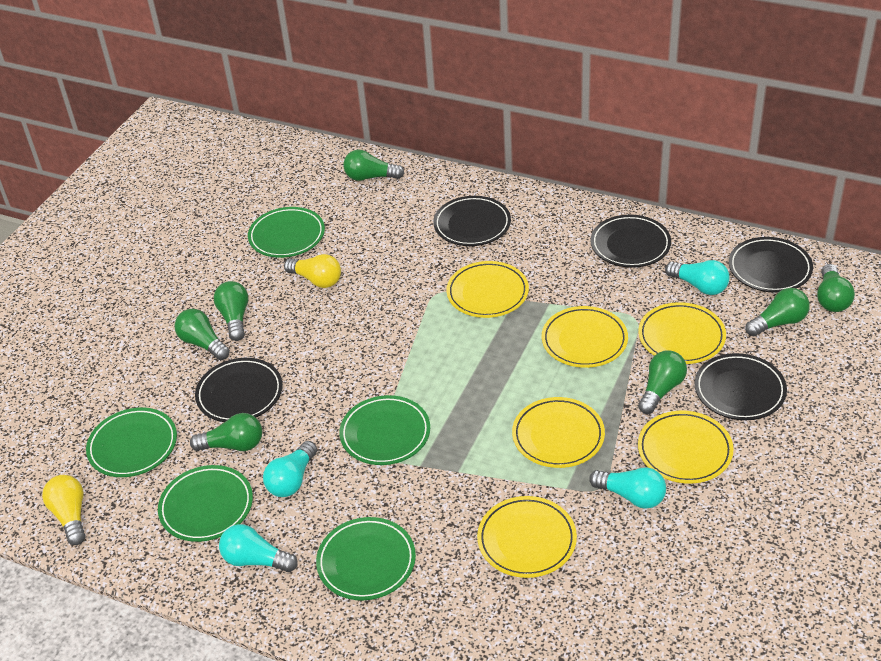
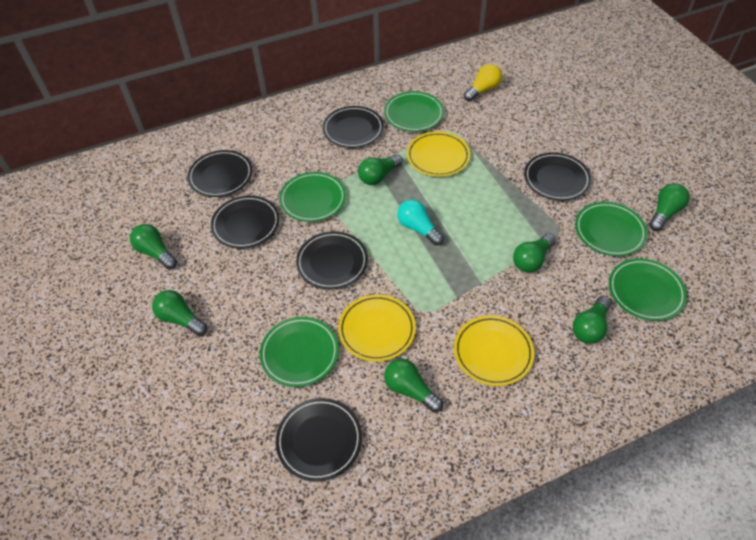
black plate: [195,358,283,422] [433,196,511,246] [591,215,671,268] [695,353,787,420] [729,237,813,293] = 5 -> [187,150,252,197] [211,196,280,248] [276,398,362,482] [296,231,368,289] [323,106,384,148] [524,153,591,201] = 6
turquoise light bulb: [219,524,298,572] [263,441,317,497] [589,467,666,509] [665,260,730,295] = 4 -> [397,199,444,246] = 1
yellow light bulb: [42,475,85,545] [284,254,341,288] = 2 -> [464,64,502,102] = 1
yellow plate: [446,261,529,318] [477,496,577,578] [512,397,605,468] [542,306,628,368] [638,302,726,364] [638,411,734,483] = 6 -> [338,294,416,362] [407,131,470,177] [454,315,534,386] = 3

